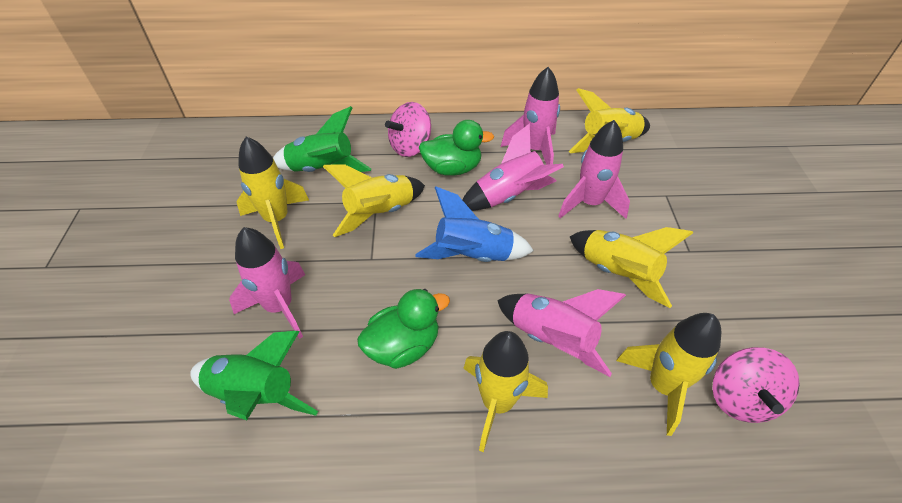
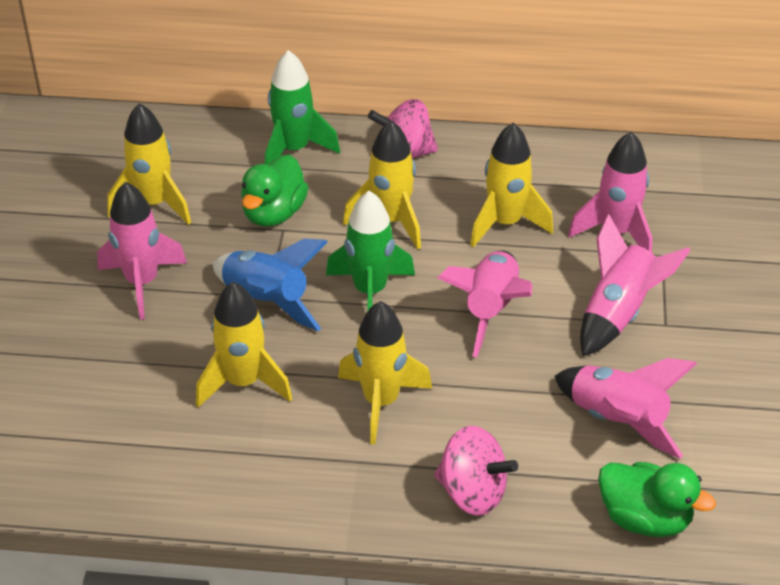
yellow rocket: [236,136,309,249] [323,164,425,237] [463,331,548,452] [568,88,650,153] [570,227,693,308] [616,313,721,436] = 6 -> [107,103,191,225] [196,282,292,408] [338,301,432,445] [343,120,421,250] [470,123,553,247] = 5

